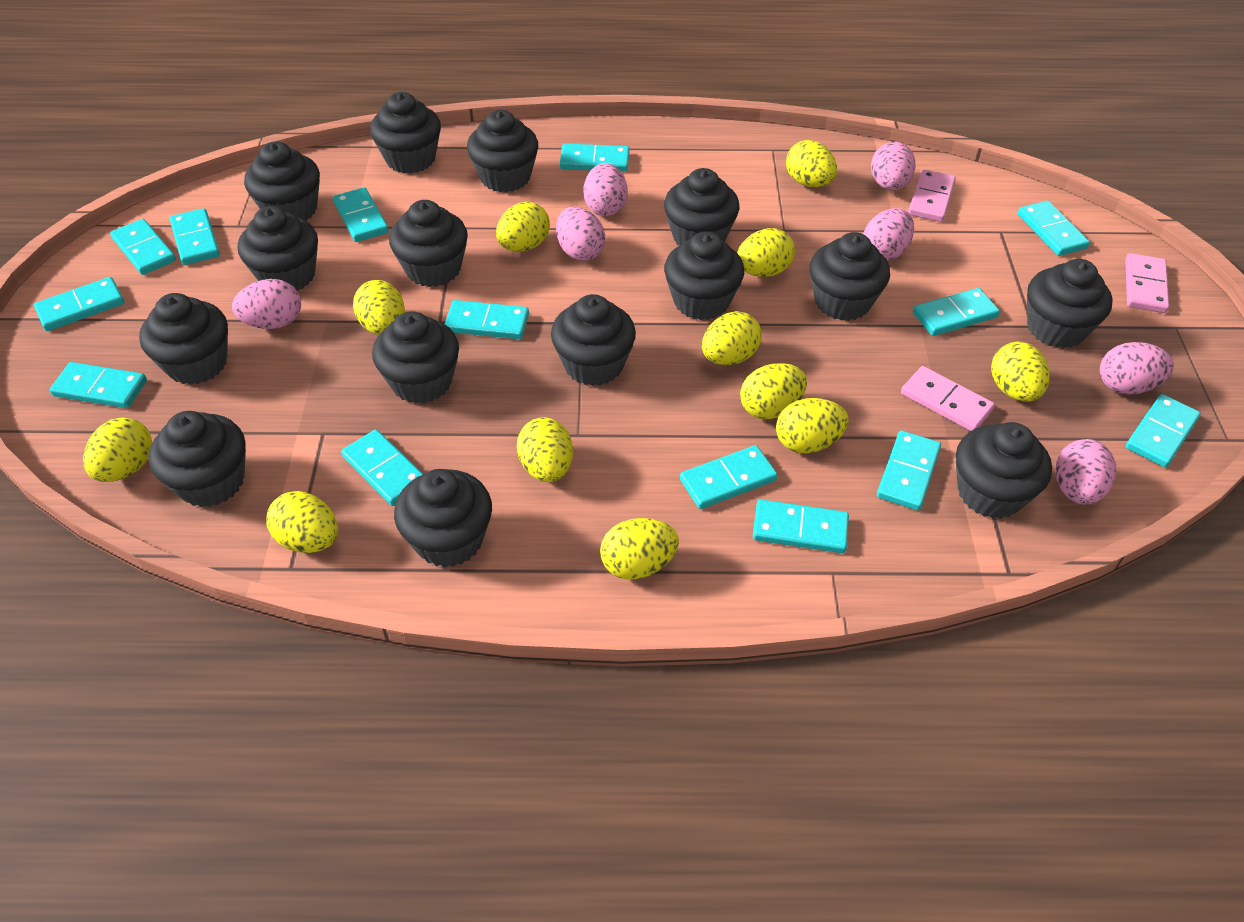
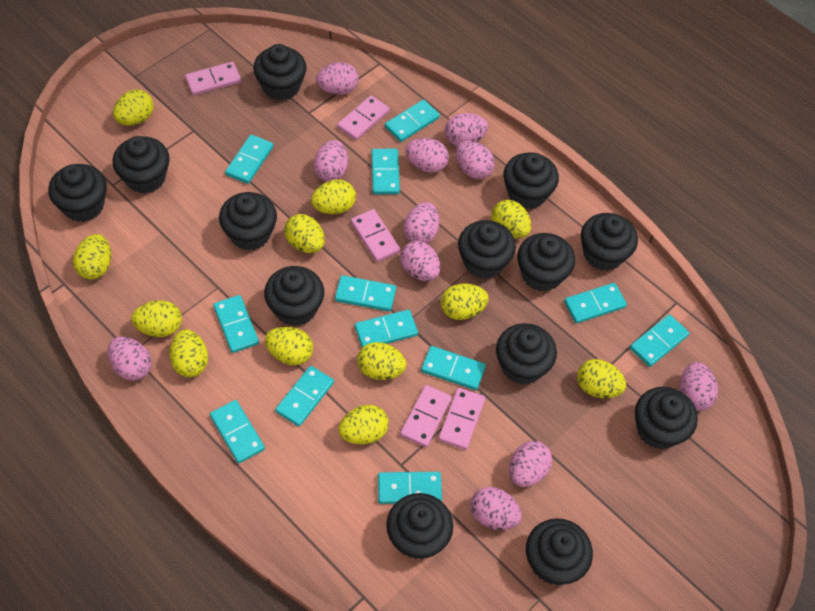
black cupcake: [139,293,228,385] [148,411,246,507] [238,206,318,291] [244,141,320,221] [370,92,441,174] [372,311,459,404] [389,200,468,287] [394,469,492,568] [467,110,538,193] [551,294,636,386] [664,168,740,246] [664,231,744,320] [810,232,890,321] [956,422,1052,519] [1027,259,1113,348] = 15 -> [48,164,107,222] [113,136,170,194] [219,192,277,251] [253,44,307,101] [264,266,324,327] [386,493,453,559] [458,220,516,279] [496,323,557,385] [503,153,559,209] [517,233,575,292] [526,518,593,585] [581,213,638,271] [635,387,698,449] = 13
pink domino: [901,366,995,431] [908,169,956,222] [1126,253,1169,313] = 3 -> [185,62,241,96] [337,95,390,140] [351,209,400,262] [400,385,452,447] [438,387,485,450] = 5
pink egg: [232,279,301,329] [556,207,605,261] [584,163,628,216] [863,208,914,261] [871,142,916,190] [1055,439,1116,505] [1100,342,1174,395] = 7 -> [108,337,152,381] [314,140,348,182] [316,62,359,95] [400,241,440,281] [403,202,439,244] [405,138,449,173] [445,113,488,146] [455,141,495,179] [470,487,522,530] [509,441,552,487] [679,362,718,411] = 11
turquoise domino: [34,277,124,331] [50,362,147,408] [110,219,176,275] [170,208,220,265] [333,187,389,242] [341,429,423,506] [445,300,529,339] [560,144,629,172] [680,445,778,509] [753,499,849,553] [877,431,941,510] [913,288,1000,336] [1018,201,1090,256] [1126,394,1201,467] = 14 -> [210,400,265,463] [213,295,259,353] [225,135,273,184] [275,366,334,427] [335,275,396,311] [355,310,418,348] [371,149,400,194] [378,472,442,504] [385,99,440,142] [421,346,486,390] [564,283,627,324] [630,314,689,367] = 12

